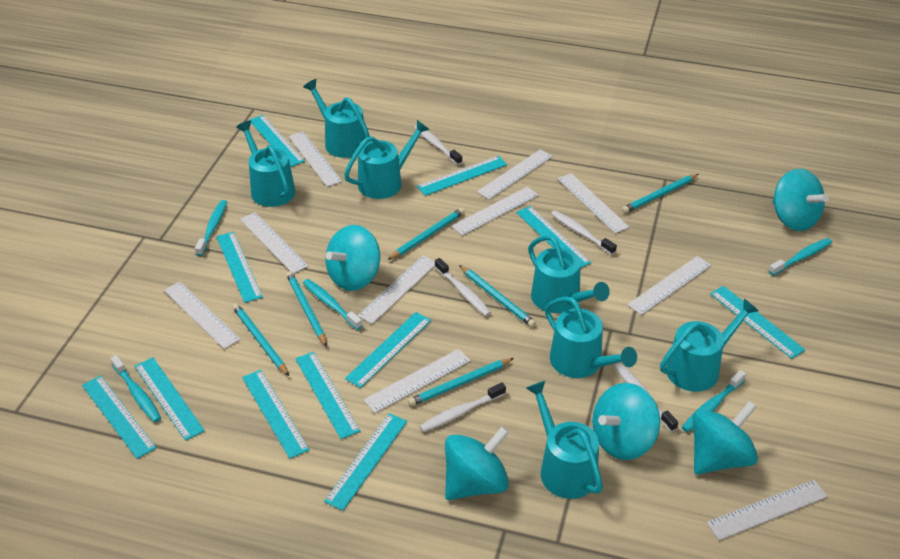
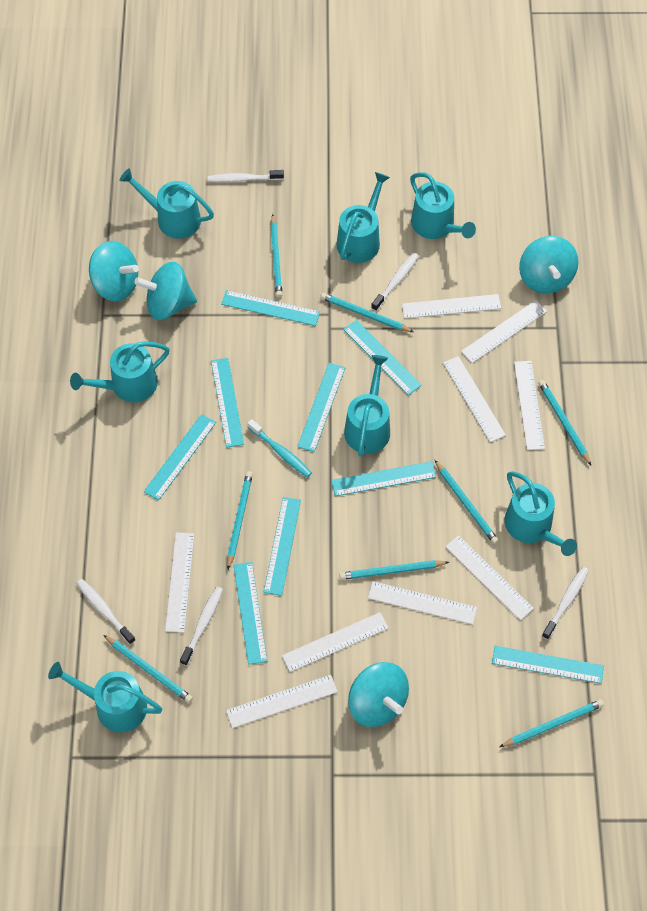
turquoise pencil: [232,303,289,376] [286,271,327,347] [388,208,465,260] [408,358,514,406] [459,265,536,327] [622,174,699,213] = 6 -> [103,635,193,703] [227,471,253,569] [270,214,282,298] [320,293,414,332] [339,560,449,580] [435,460,499,544] [500,699,604,747] [538,380,591,465] = 8
turquoise ruler: [82,375,156,459] [135,357,205,441] [216,232,263,303] [242,370,309,459] [249,115,305,167] [295,352,360,439] [324,413,407,511] [345,312,431,388] [417,156,507,196] [516,206,591,268] [710,286,805,359] = 11 -> [144,414,216,501] [211,358,244,448] [221,290,320,326] [234,562,267,665] [264,497,301,596] [297,363,345,452] [331,461,436,496] [343,320,422,395] [492,646,604,684] = 9
turquoise spinning top: [325,225,380,291] [445,426,509,500] [592,383,660,460] [692,401,758,475] [773,169,828,231] = 5 -> [89,241,139,302] [134,262,197,320] [348,662,409,727] [519,236,579,294] = 4
turquoise toothbrush: [110,355,161,422] [195,200,227,256] [303,279,363,330] [682,370,746,432] [769,238,832,276] = 5 -> [247,419,312,477] = 1
white ruler: [164,282,241,349] [240,212,308,274] [288,132,342,187] [357,256,435,324] [363,349,470,413] [451,187,539,236] [477,149,553,200] [558,173,630,234] [627,256,711,315] [706,480,828,541] = 10 -> [165,532,194,633] [226,675,338,728] [282,612,389,672] [368,581,477,625] [402,294,501,319] [443,356,506,442] [445,535,534,620] [461,300,547,363] [514,361,545,450] = 9

